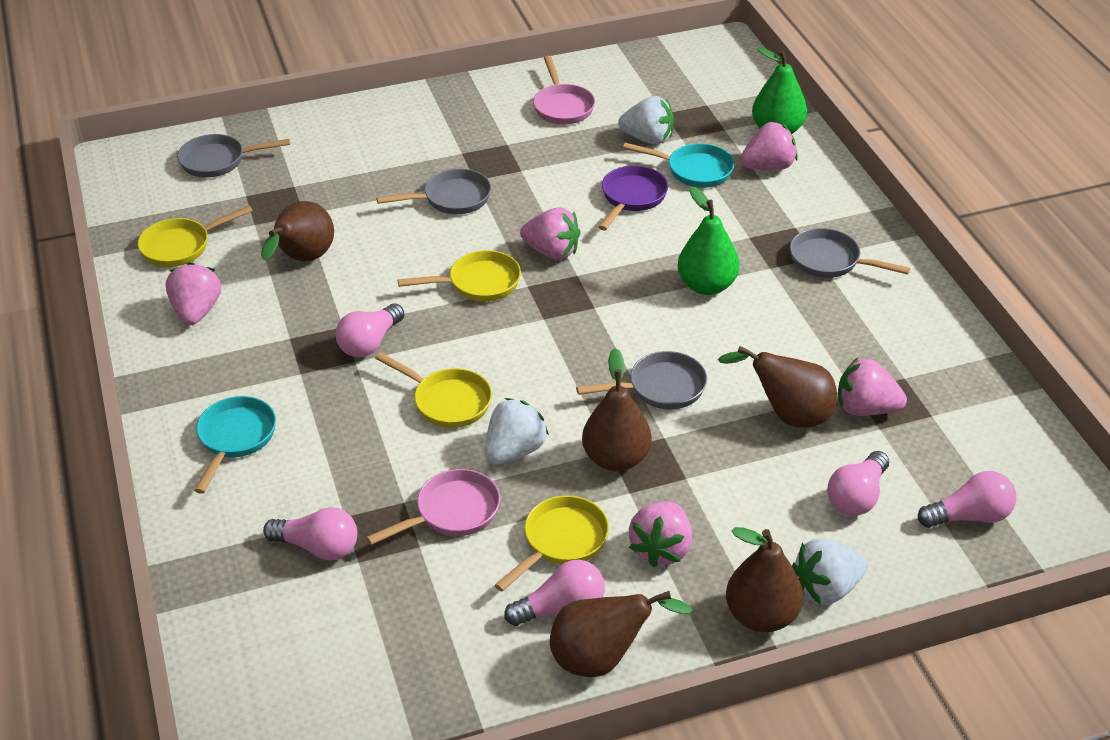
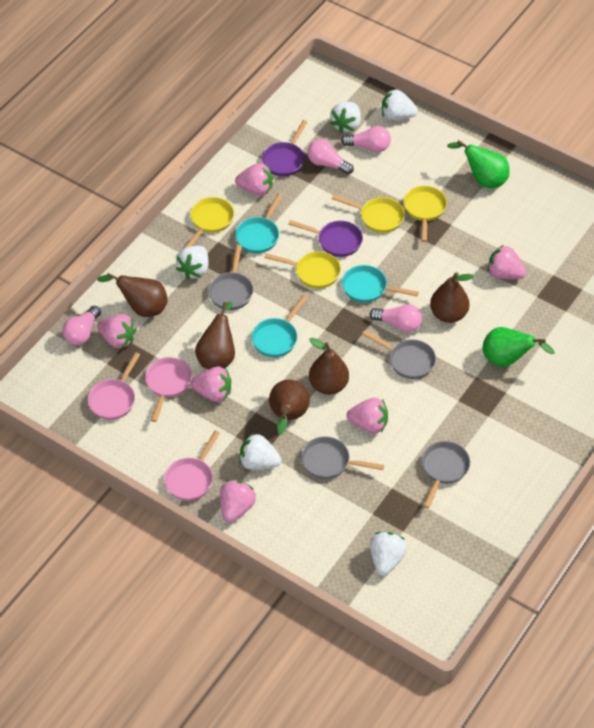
pink light bulb: [263,507,357,560] [336,303,405,357] [504,560,605,626] [827,451,889,516] [918,471,1016,528] = 5 -> [62,306,101,345] [307,139,354,175] [341,126,391,152] [370,304,422,333] = 4
pink pan: [366,469,500,545] [533,56,595,124] = 2 -> [88,352,140,420] [145,357,192,422] [164,431,220,501] = 3
pink strawberry: [165,262,221,325] [520,207,581,260] [629,502,692,567] [740,122,798,170] [838,358,907,416] = 5 -> [97,314,137,349] [191,367,231,402] [220,480,256,523] [235,163,272,196] [346,398,388,434] [488,245,527,279] = 6
purple pan: [599,165,668,231] = 1 -> [262,120,307,176] [288,220,363,257] = 2
turquoise pan: [194,396,276,494] [623,143,734,188] = 2 -> [235,194,282,253] [251,296,307,357] [342,265,419,303] = 3
white strawberry: [485,398,549,464] [618,96,674,145] [792,538,868,605] = 3 -> [176,246,209,280] [240,433,282,470] [330,102,361,133] [370,532,407,576] [382,90,418,121] = 5

